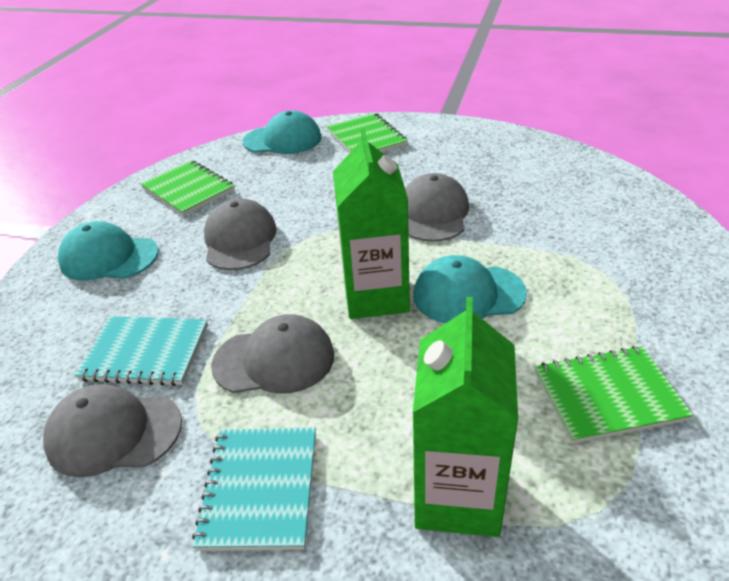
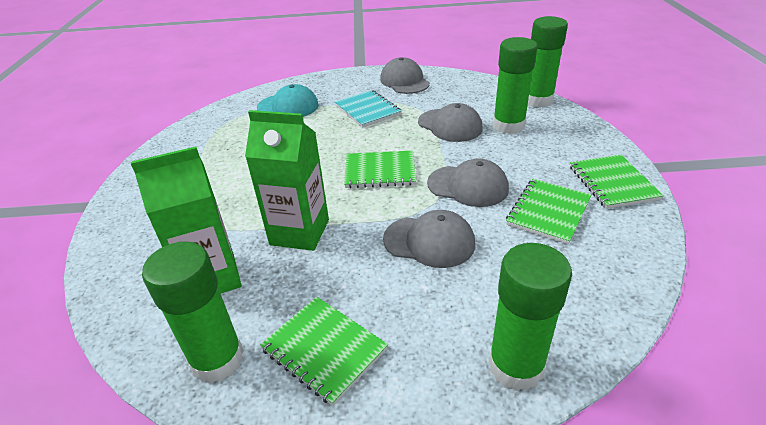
green glue stick: none = 0 -> [142,242,244,383] [488,243,572,391] [493,37,538,134] [528,16,568,108] = 4
green notebook: [140,160,235,216] [327,113,408,152] [534,346,693,444] = 3 -> [260,297,388,406] [344,150,416,188] [506,179,592,244] [570,154,664,209] = 4
turquoise cap: [58,221,158,281] [243,110,321,154] [414,255,527,323] = 3 -> [257,84,319,117] = 1
turquoise notebook: [75,316,208,386] [192,427,316,551] = 2 -> [335,90,401,128] = 1

